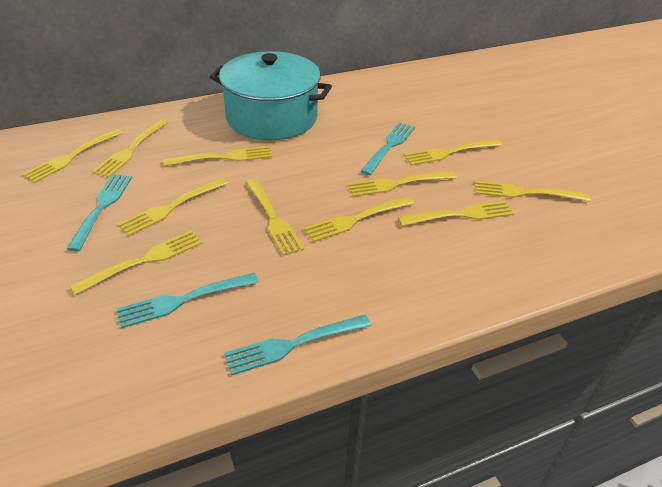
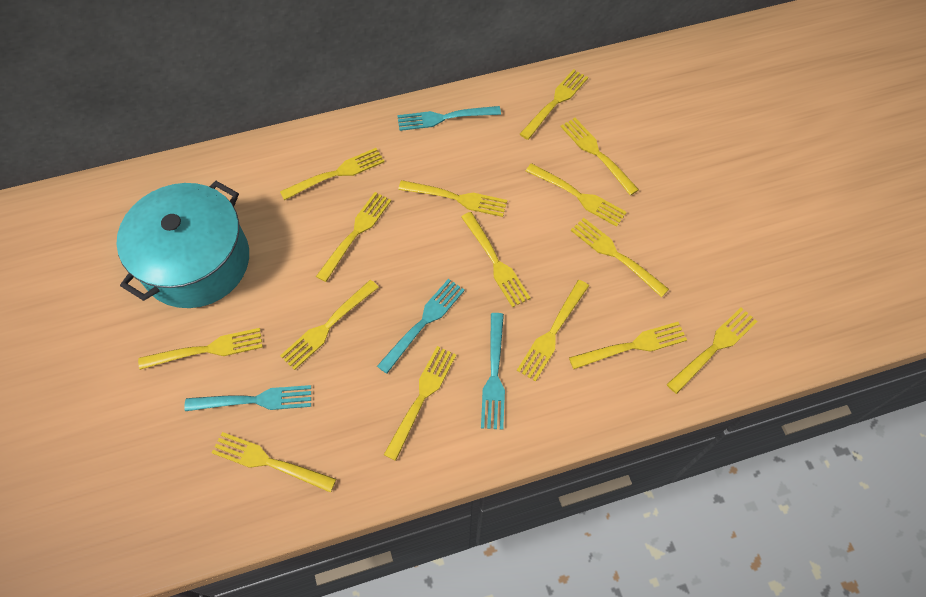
yellow fork: [22,128,123,183] [70,230,202,295] [92,119,168,178] [118,177,228,236] [163,146,273,166] [246,179,304,256] [304,196,415,242] [348,171,457,197] [398,201,514,226] [404,139,502,165] [475,181,591,202] = 11 -> [138,328,263,370] [212,432,336,493] [280,148,384,200] [280,280,379,370] [316,192,391,282] [384,346,456,461] [398,180,507,217] [461,212,530,307] [517,280,589,381] [520,69,588,140] [526,163,627,227] [561,118,639,195] [569,322,687,369] [571,218,669,297] [666,308,757,394] = 15

